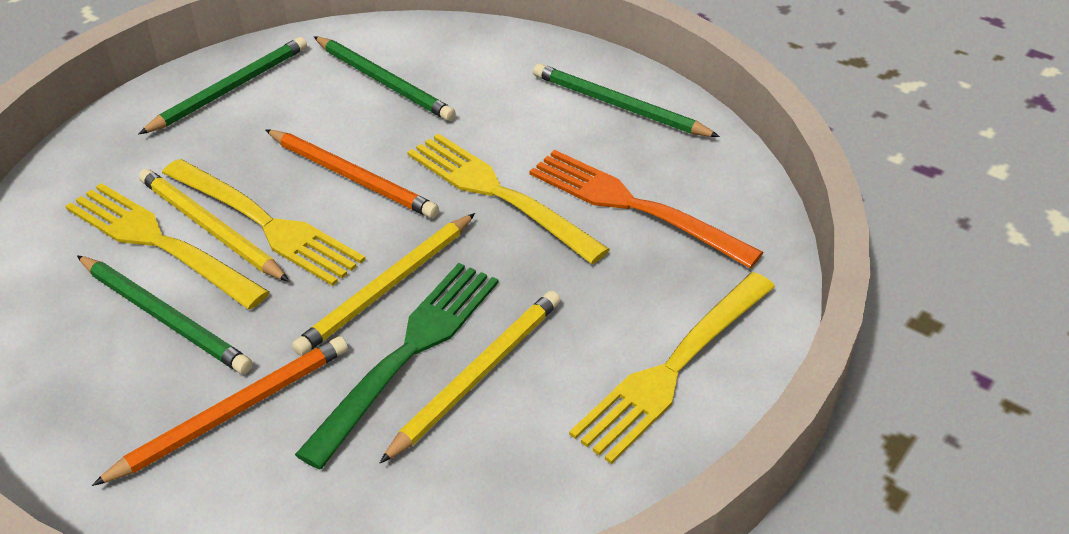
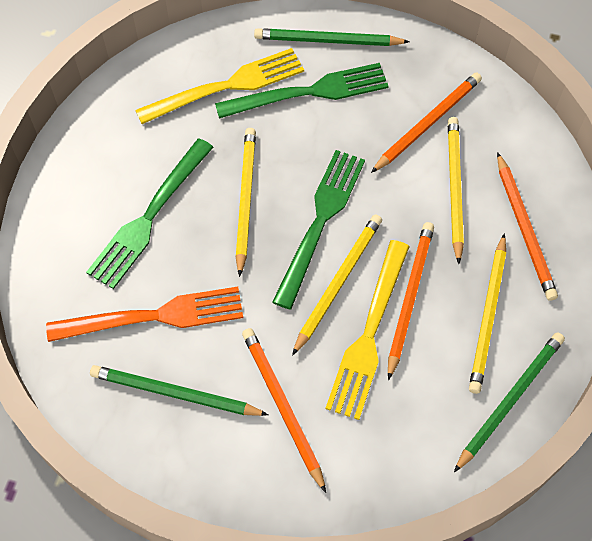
green fork: [295,263,498,469] = 1 -> [86,139,213,289] [215,63,389,118] [272,150,365,309] = 3
green pencil: [77,255,252,374] [139,37,307,134] [314,36,456,121] [533,63,720,137] = 4 -> [90,365,268,416] [254,28,410,46] [454,332,565,472] = 3
orange pencil: [92,336,348,486] [265,129,439,218] = 2 -> [242,328,326,493] [371,73,482,173] [388,222,434,380] [497,152,558,301] = 4
yellow fork: [65,183,269,309] [162,159,366,286] [407,133,610,264] [569,272,775,464] = 4 -> [135,48,304,124] [326,240,410,420] = 2
yellow pencil: [139,169,290,282] [292,213,475,356] [380,291,560,463] = 3 -> [235,128,256,277] [292,215,382,356] [448,117,464,264] [469,233,506,394] = 4

